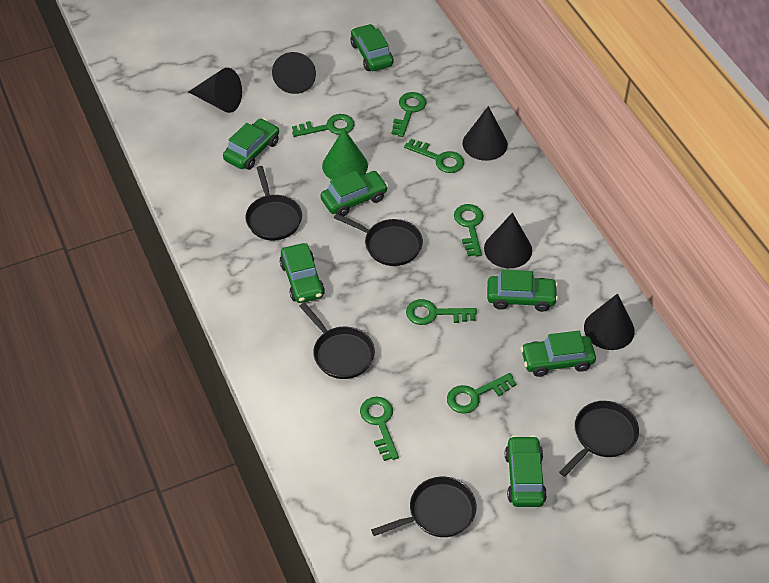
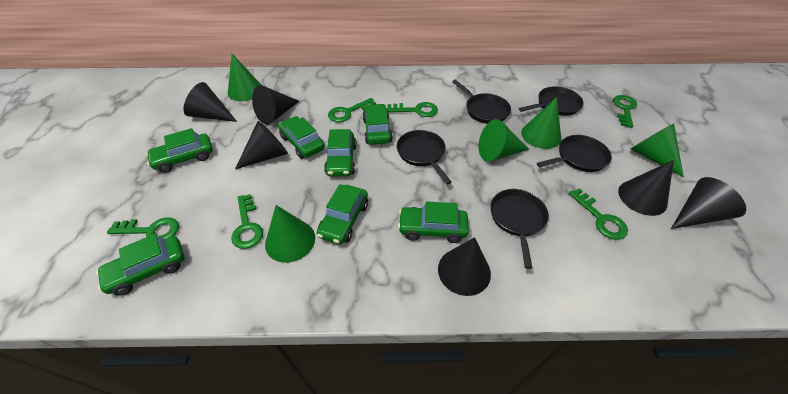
black cone: [189,68,242,113] [272,52,316,94] [462,106,508,161] [484,213,532,268] [584,294,635,350] = 5 -> [184,82,237,122] [235,121,288,169] [252,85,299,125] [438,237,491,296] [618,160,674,216] [671,177,746,229] = 6
green cone: [322,128,368,180] = 1 -> [228,54,261,101] [265,205,315,263] [478,119,529,161] [521,97,561,149] [631,123,684,177] = 5
green key: [292,114,355,137] [360,397,399,461] [392,92,426,137] [404,139,464,173] [406,299,477,325] [447,373,516,414] [454,204,483,256] = 7 -> [107,217,179,239] [231,194,263,249] [328,98,376,122] [386,102,438,117] [569,188,628,240] [613,95,637,128] = 6

